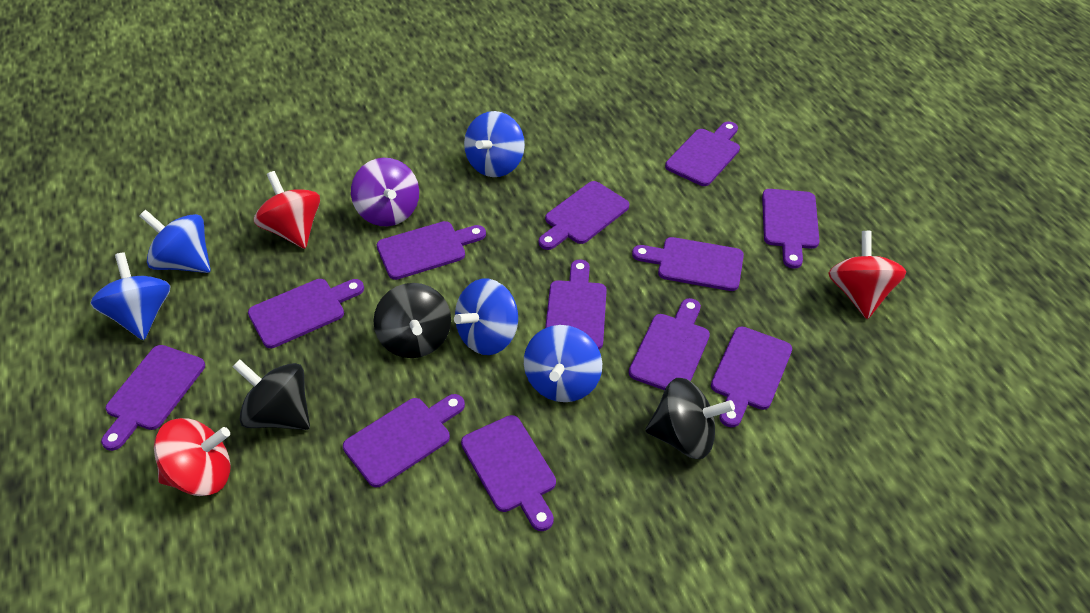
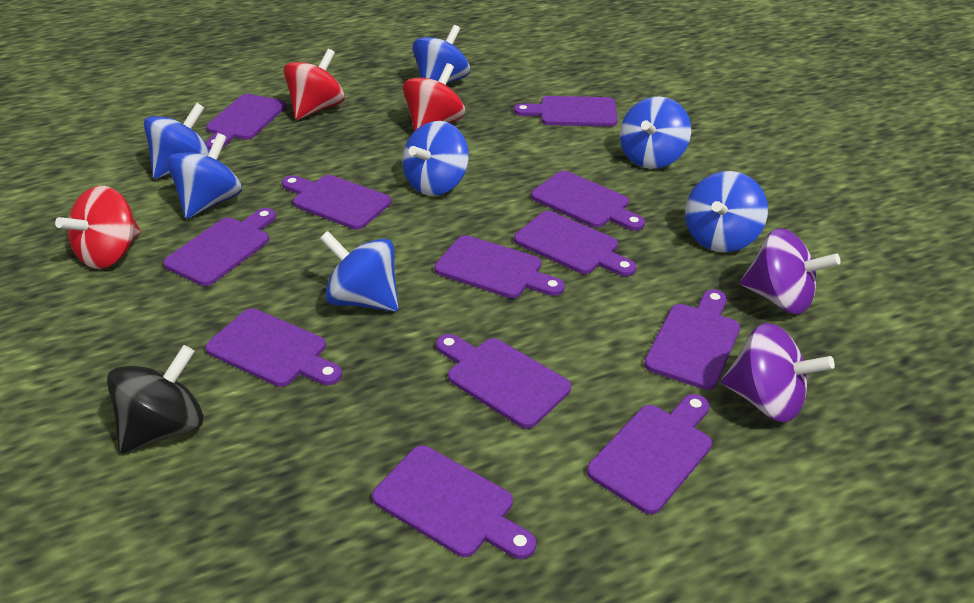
black spinning top: [232,359,310,430] [373,283,451,358] [645,378,735,459] = 3 -> [107,345,204,453] = 1
blue spinning top: [90,252,170,340] [140,210,211,273] [454,279,518,355] [464,111,525,177] [524,325,602,402] = 5 -> [144,103,210,179] [167,133,242,219] [320,231,399,312] [402,121,469,196] [412,25,470,83] [620,96,691,169] [685,171,768,252] = 7
purple spinning top: [351,158,419,226] = 1 -> [721,323,835,422] [740,228,841,314] = 2

